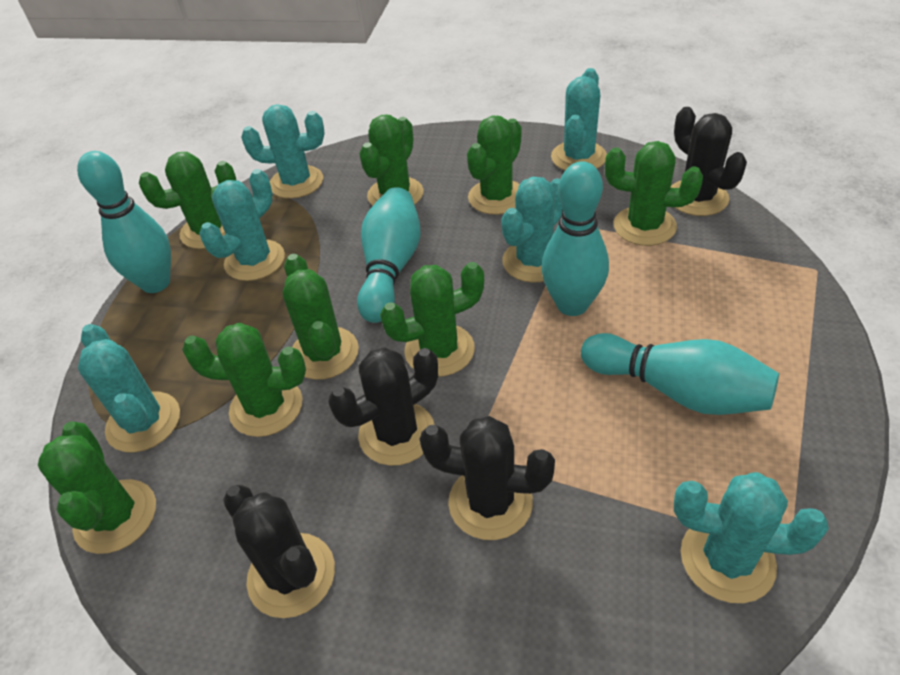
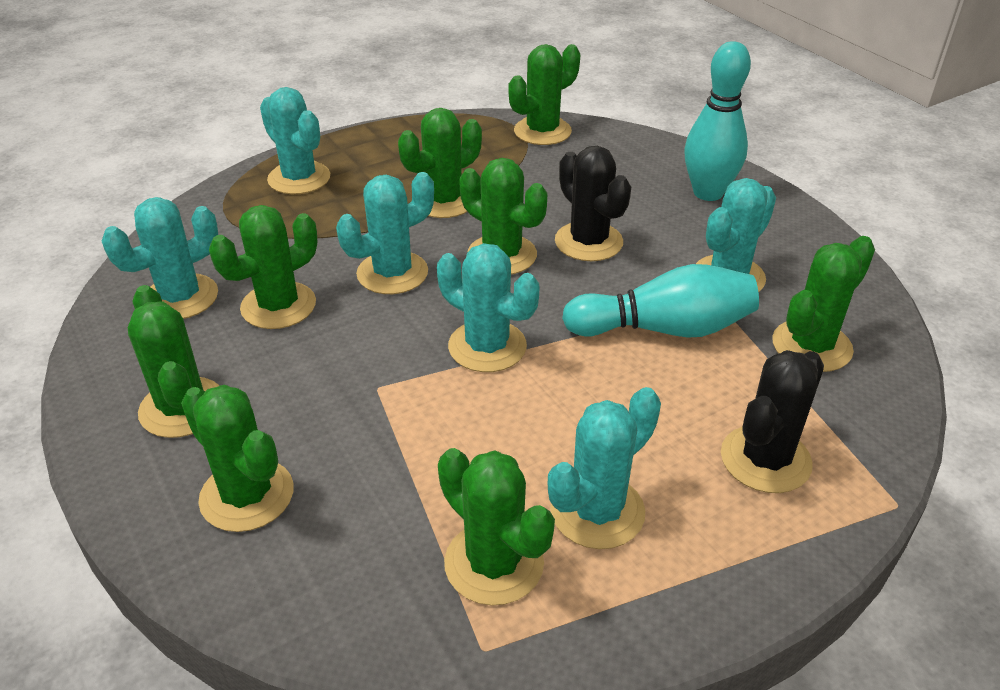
black cactus: [223,485,335,618] [328,347,438,466] [420,416,555,540] [671,107,747,216] = 4 -> [555,146,631,261] [721,350,824,493] = 2
turquoise bowling pin: [77,151,171,293] [357,187,421,323] [541,161,609,316] [581,333,779,415] = 4 -> [562,264,759,338] [684,41,751,201] = 2

